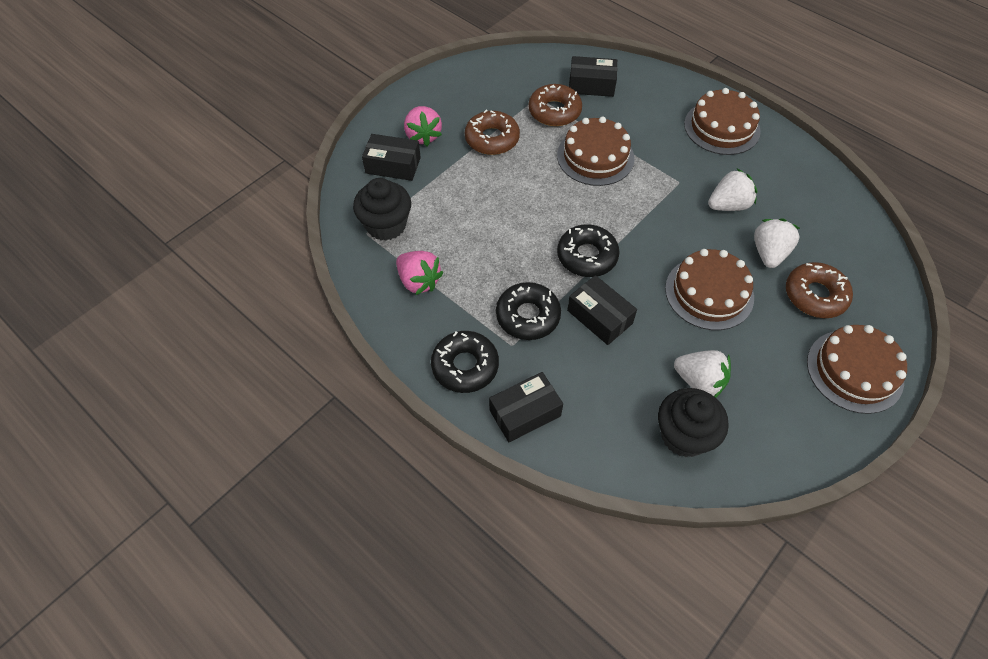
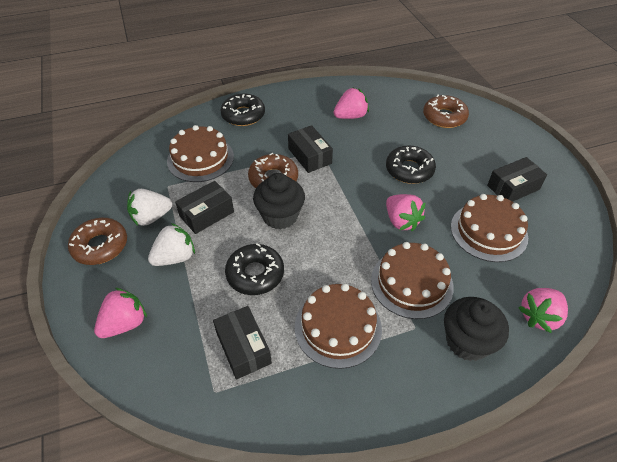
pink strawberry: [396,251,444,295] [404,106,442,146] = 2 -> [94,288,147,338] [333,88,369,119] [386,194,426,231] [518,288,568,333] = 4
white strawberry: [674,350,731,398] [708,169,757,211] [754,219,800,268] = 3 -> [127,189,172,226] [148,223,195,266] = 2

